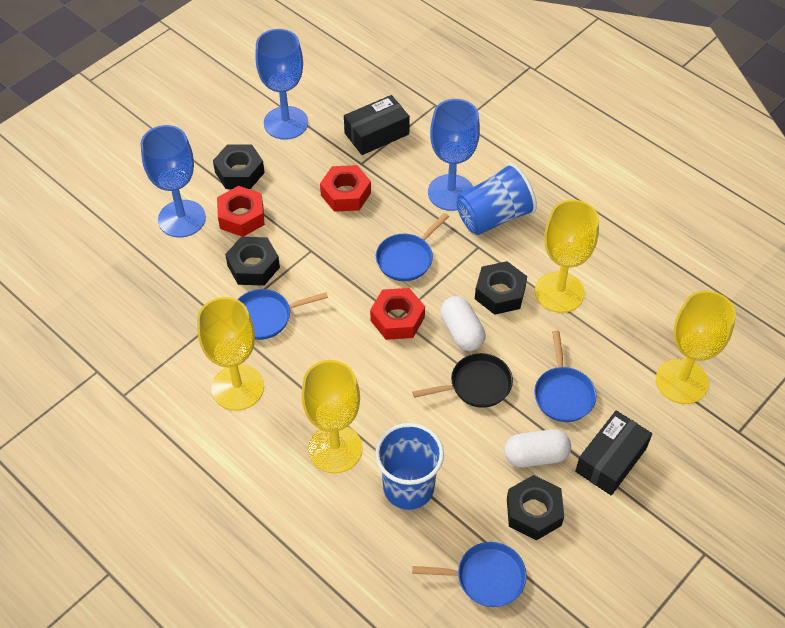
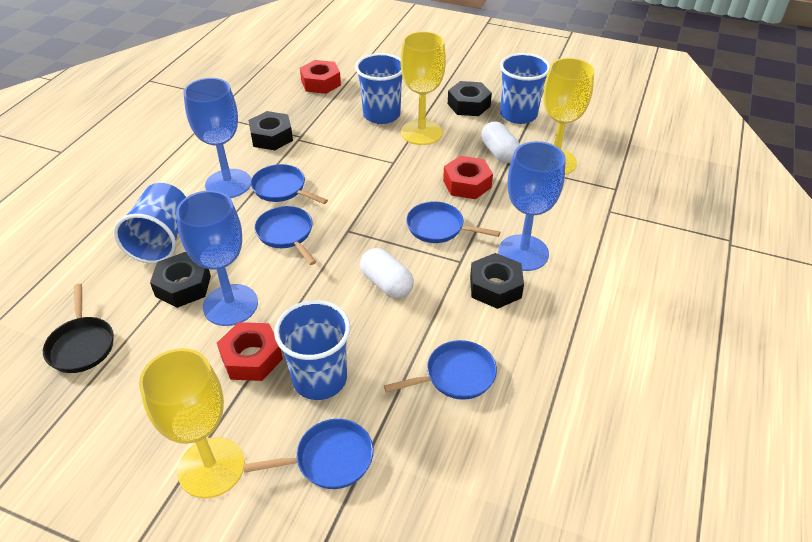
black box: [344,95,410,155] [575,411,652,495] = 2 -> none = 0
blue cup: [375,423,444,510] [457,163,537,235] = 2 -> [114,183,186,264] [274,300,350,400] [355,53,403,124] [500,53,550,124] = 4
blue pan: [237,289,328,340] [376,213,449,281] [412,542,527,607] [534,330,596,422] = 4 -> [243,419,373,489] [251,164,328,204] [255,206,316,265] [384,340,497,400] [406,201,500,243] = 5
yellow goblet: [197,297,264,411] [301,360,363,473] [535,200,599,313] [656,290,736,404] = 4 -> [139,348,245,498] [401,31,446,145] [543,58,595,175] = 3

